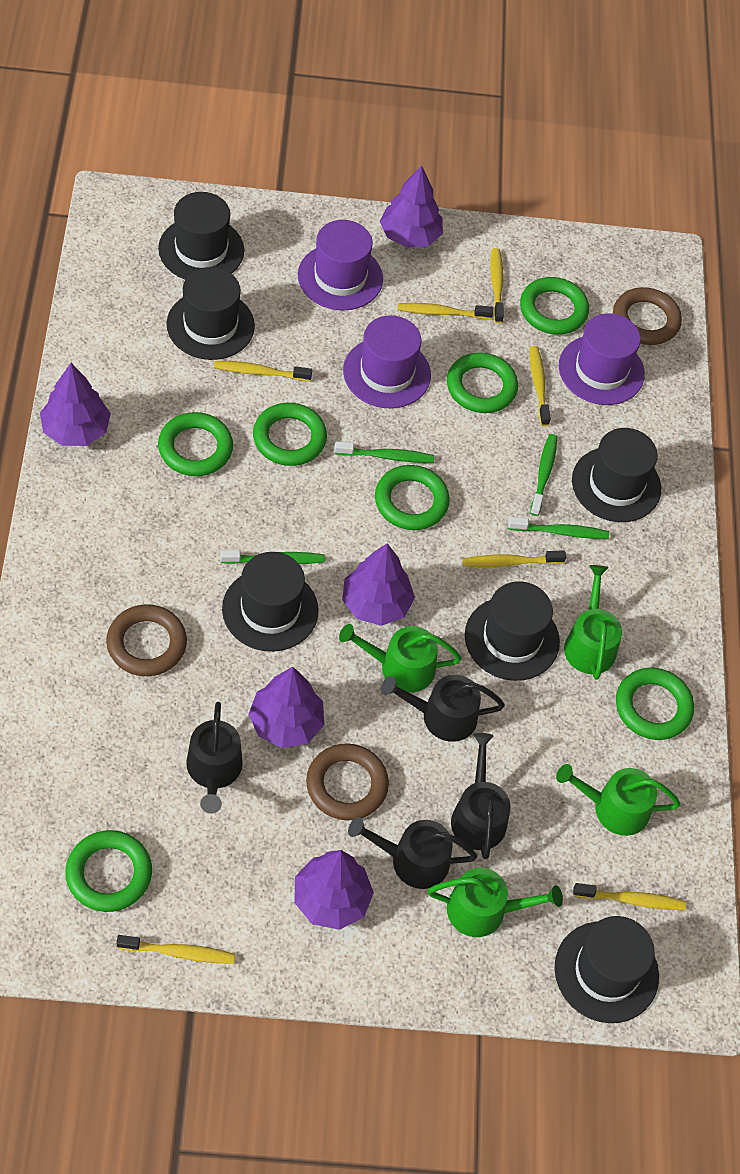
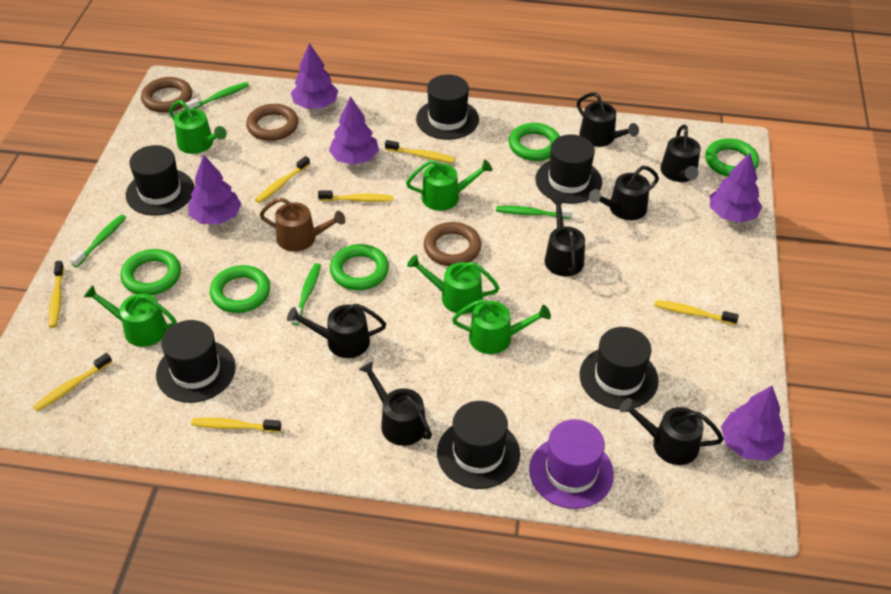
black watering can: [186,702,243,814] [348,817,477,889] [381,675,505,742] [451,733,511,859] = 4 -> [287,304,386,358] [359,361,432,446] [544,198,585,276] [577,92,639,147] [589,166,659,220] [619,398,724,465] [661,125,701,182] = 7
brown watering can: none = 0 -> [260,198,345,252] = 1
green ring: [65,830,152,912] [158,412,233,476] [253,403,327,466] [375,465,450,530] [447,352,518,413] [520,277,589,335] [616,668,694,740] = 7 -> [120,249,181,295] [210,265,270,313] [330,244,389,290] [509,123,560,161] [705,138,759,177] = 5
green watering can: [339,624,461,692] [428,868,563,937] [556,764,681,836] [564,565,622,680] = 4 -> [84,285,177,347] [169,100,227,154] [406,160,492,211] [407,255,500,314] [452,299,551,354] = 5
purple hat: [298,220,383,310] [343,315,431,408] [559,313,645,405] = 3 -> [529,419,614,509] = 1

